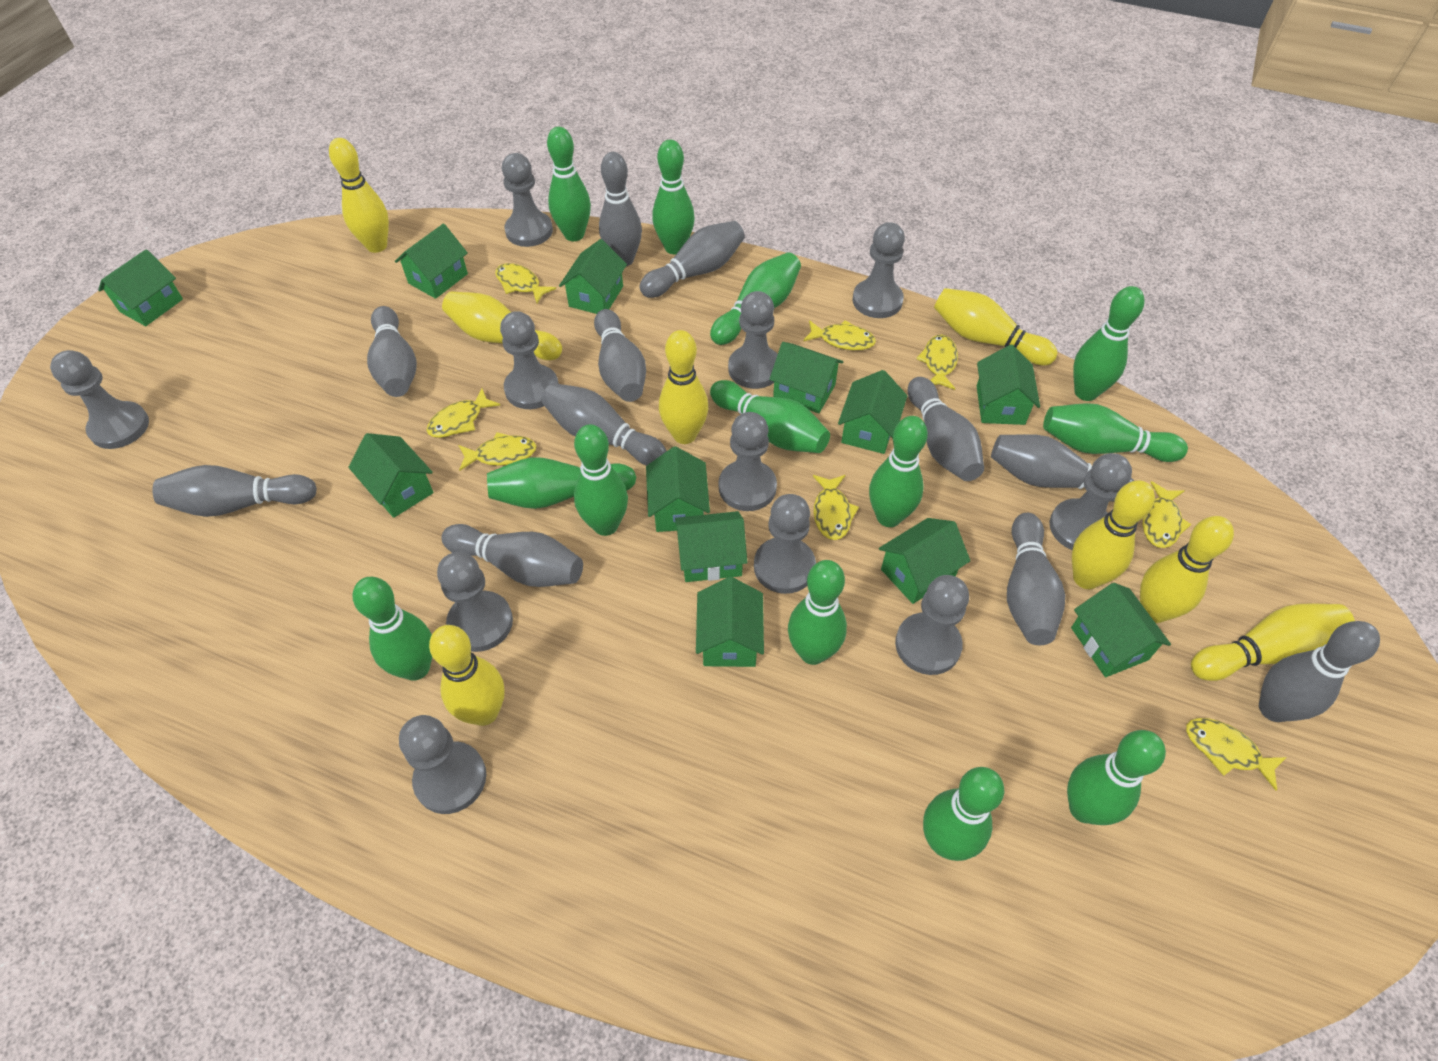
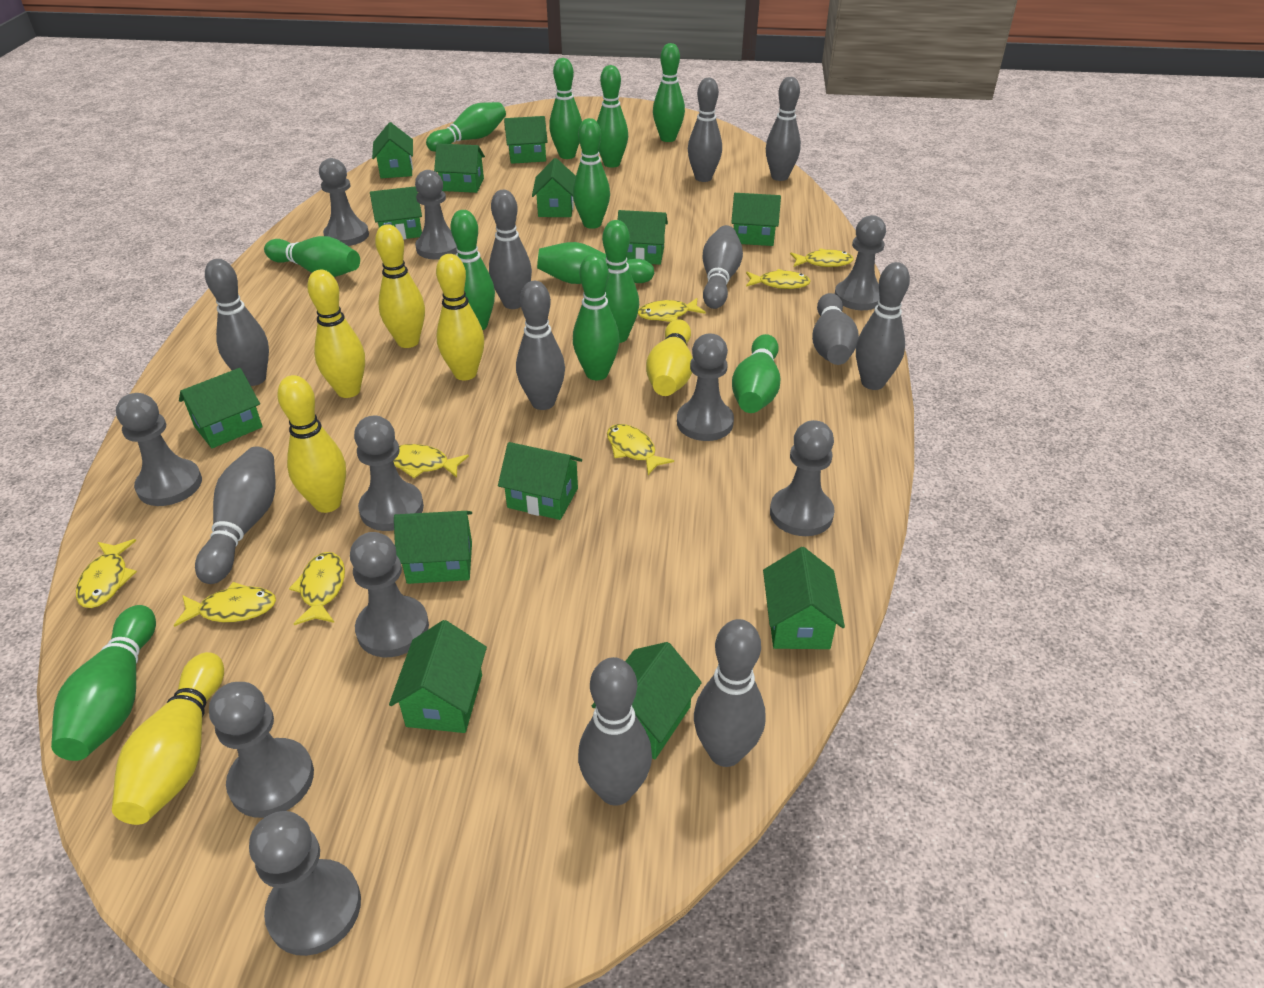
green bowling pin: [353,577,432,681] [487,457,636,509] [547,127,591,241] [574,424,628,536] [652,139,695,254] [710,252,801,345] [710,380,830,453] [788,560,847,665] [869,416,928,527] [923,767,1004,861] [1043,403,1188,462] [1067,730,1166,825] [1073,286,1145,401] = 13 -> [51,605,156,761] [264,236,360,277] [426,102,506,152] [451,210,495,330] [537,242,654,284] [549,58,582,159] [573,118,610,229] [573,254,620,380] [597,65,628,168] [602,220,639,343] [653,43,685,142] [732,334,780,413] = 12
green house: [98,249,183,326] [348,433,434,518] [395,224,468,299] [559,239,627,314] [646,446,710,532] [675,511,747,582] [696,577,764,667] [769,342,844,413] [838,370,907,454] [879,518,970,604] [977,345,1040,425] [1071,583,1171,677] = 12 -> [179,368,263,448] [370,186,422,240] [372,122,413,178] [389,620,487,733] [394,511,472,584] [434,143,485,193] [498,442,582,520] [504,116,548,164] [532,158,576,217] [592,642,702,759] [618,210,668,265] [731,193,781,246] [763,547,845,649] = 13
grey pawn: [50,350,149,449] [399,715,486,814] [437,552,513,652] [500,311,559,409] [502,153,553,247] [719,412,777,511] [728,291,778,389] [754,494,816,594] [853,222,905,318] [895,575,969,675] [1050,453,1132,550] = 11 -> [116,393,202,506] [209,682,314,818] [249,811,361,956] [319,158,369,246] [350,532,429,657] [354,416,424,531] [415,170,458,260] [677,334,734,441] [770,420,835,536] [835,215,886,310] = 10
yellow bowling pin: [329,138,389,253] [429,625,505,726] [442,291,562,360] [659,330,708,444] [934,288,1058,365] [1072,480,1155,589] [1140,516,1234,623] [1191,603,1355,681] = 8 -> [112,652,224,825] [277,375,346,513] [307,270,365,398] [375,224,425,348] [436,254,484,380] [646,319,692,396] = 6

